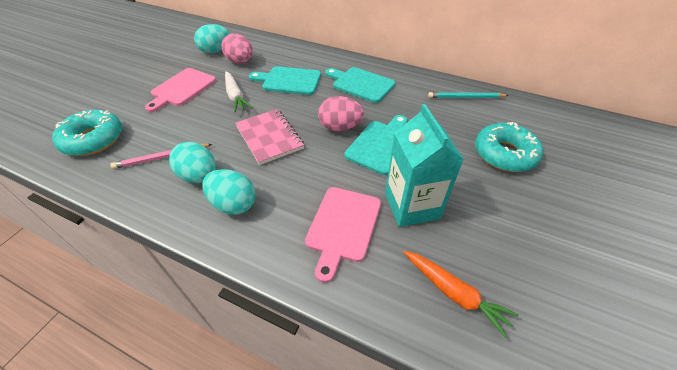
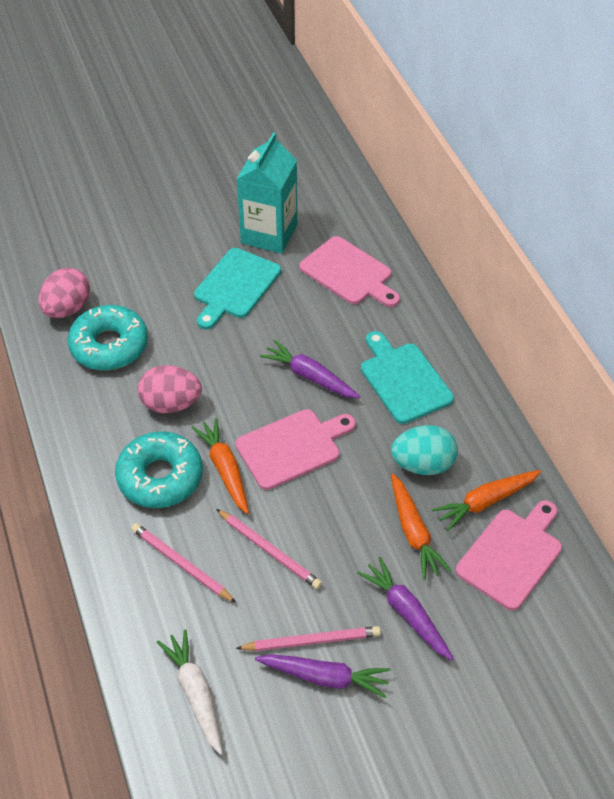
orange carrot: [403,251,519,338] = 1 -> [191,418,249,514] [391,474,451,580] [432,470,541,531] = 3
pink cutting board: [145,68,216,112] [305,187,381,283] = 2 -> [235,409,356,490] [299,236,400,307] [456,500,562,610] = 3
pink notebook: [235,109,304,165] = 1 -> none = 0
pink pencil: [110,144,212,169] = 1 -> [131,523,236,603] [216,509,322,589] [236,626,381,651] = 3
purple carrot: none = 0 -> [255,654,391,698] [260,340,360,399] [357,557,454,661] = 3
turquoise cutting board: [249,66,321,95] [325,67,395,103] [345,115,407,175] = 3 -> [194,248,281,329] [361,331,454,424] = 2
turquoise egg: [169,142,216,183] [194,24,230,53] [202,169,256,215] = 3 -> [391,425,458,475] = 1
turquoise pencil: [428,92,509,98] = 1 -> none = 0

